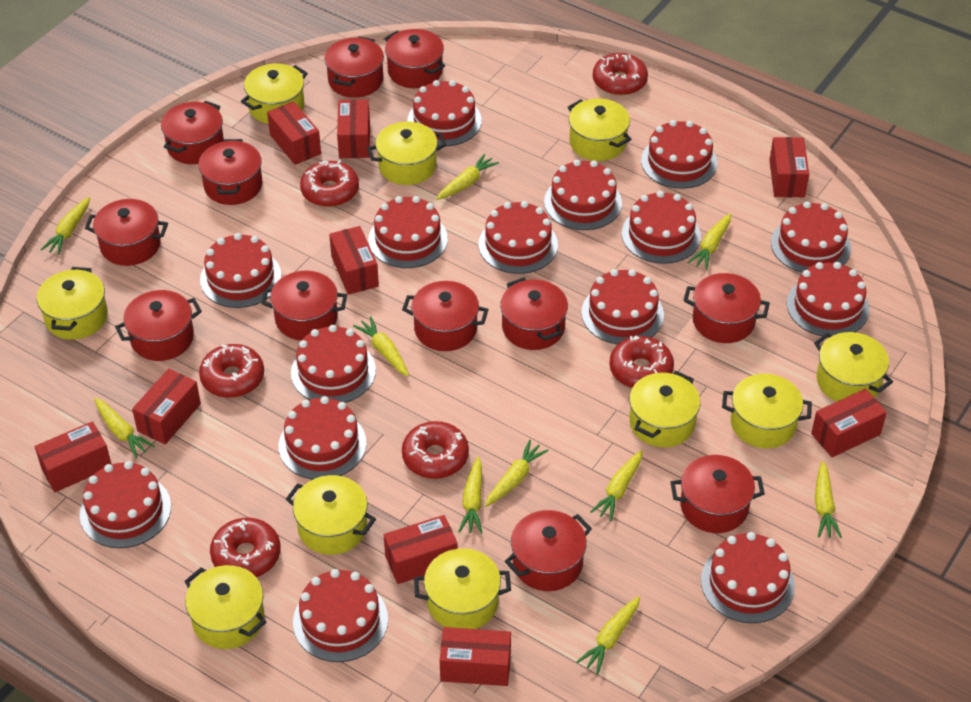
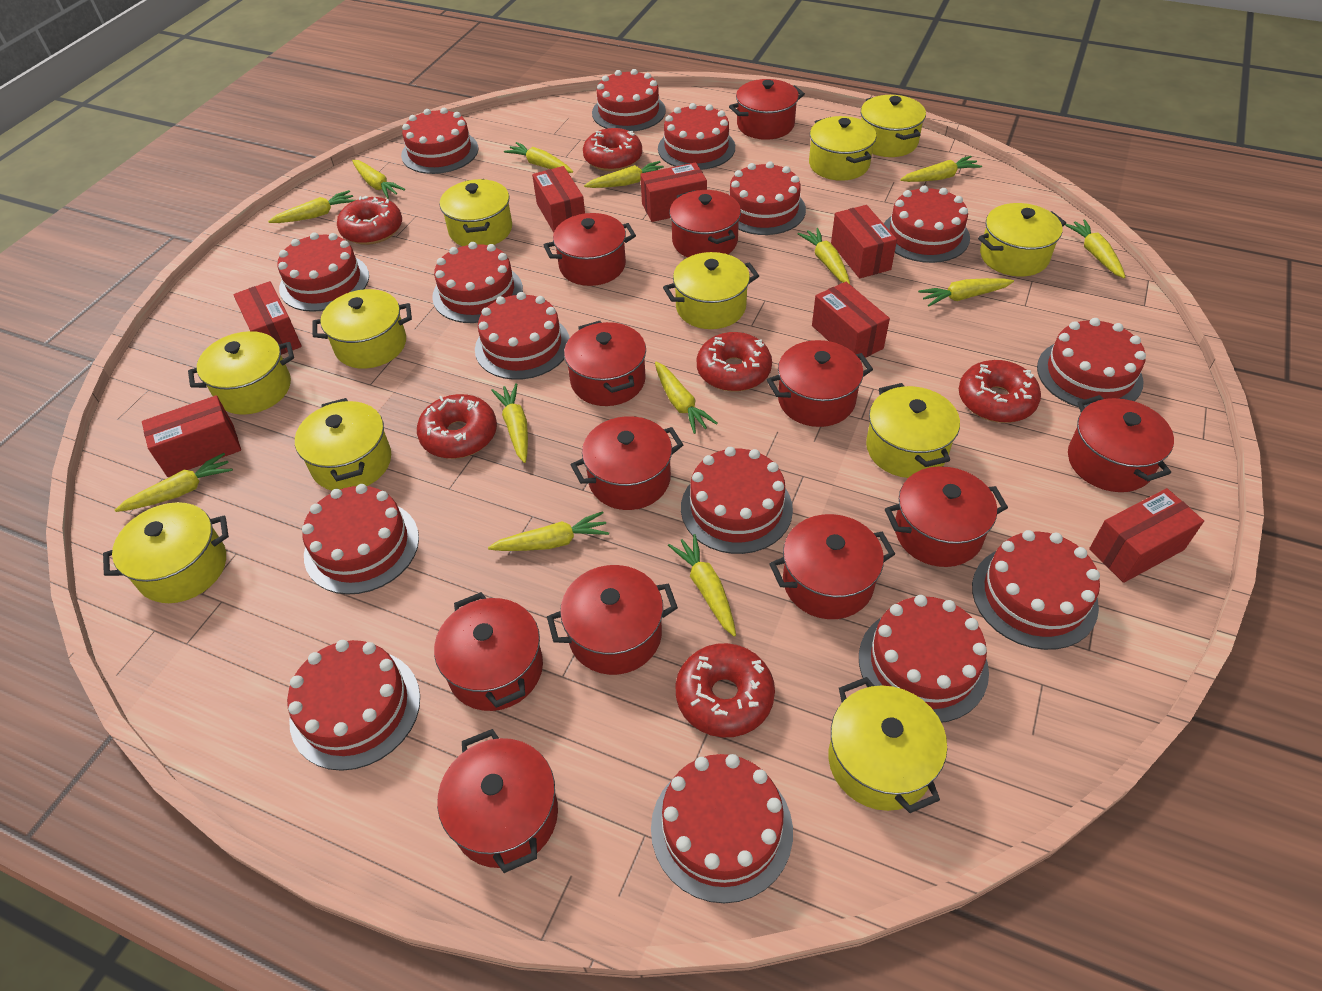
red box: [35,421,111,492] [132,369,201,444] [267,101,321,165] [329,226,379,295] [337,99,370,158] [384,515,458,584] [440,627,511,686] [769,137,809,197] [811,389,887,457] = 9 -> [142,395,241,477] [233,281,302,355] [532,166,585,233] [640,162,707,222] [812,282,890,359] [831,205,897,279] [1089,488,1204,583] = 7
yellow carrot: [40,197,90,255] [94,398,155,458] [353,316,409,377] [436,154,499,200] [458,456,482,534] [485,440,549,507] [577,596,640,674] [590,450,643,521] [687,213,731,270] [815,461,842,538] = 10 -> [115,453,233,512] [268,190,355,223] [352,160,405,199] [488,511,609,551] [491,383,528,463] [504,142,573,173] [584,161,664,188] [655,362,718,434] [668,534,736,637] [798,228,850,284] [900,156,982,182] [918,278,1014,307] [1065,219,1125,278] = 13
yellow pot: [37,267,108,340] [184,565,266,649] [241,63,308,124] [286,475,376,555] [367,122,446,185] [414,548,511,629] [568,99,631,161] [629,371,700,447] [722,374,812,448] [814,332,893,402] = 10 -> [103,502,229,603] [188,331,294,415] [295,398,391,491] [312,289,412,369] [440,179,512,246] [663,252,759,329] [809,116,876,181] [829,677,947,813] [861,95,926,157] [866,383,960,478] [978,203,1066,276] = 11

